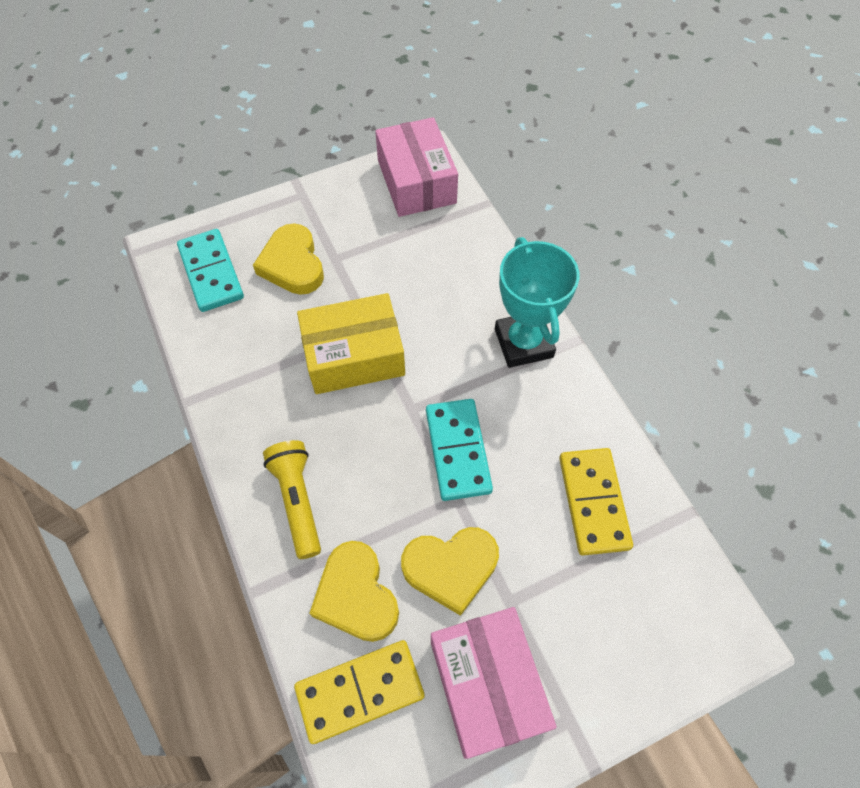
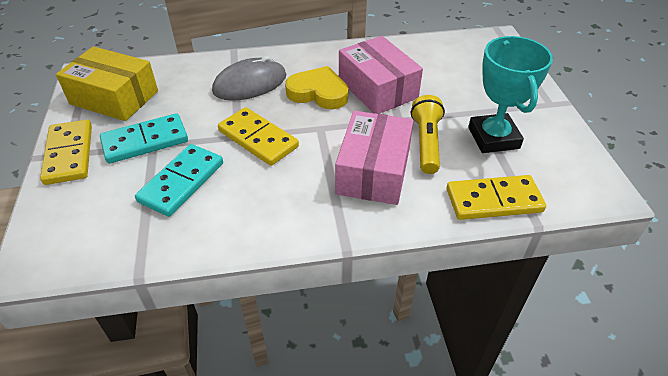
grey mouse: none = 0 -> [212,56,286,101] = 1
yellow domino: [294,640,425,744] [559,448,633,556] = 2 -> [40,120,92,185] [218,107,299,166] [447,175,546,220] = 3
yellow heart: [253,223,324,295] [309,541,399,642] [401,527,499,616] = 3 -> [285,66,349,109] = 1

